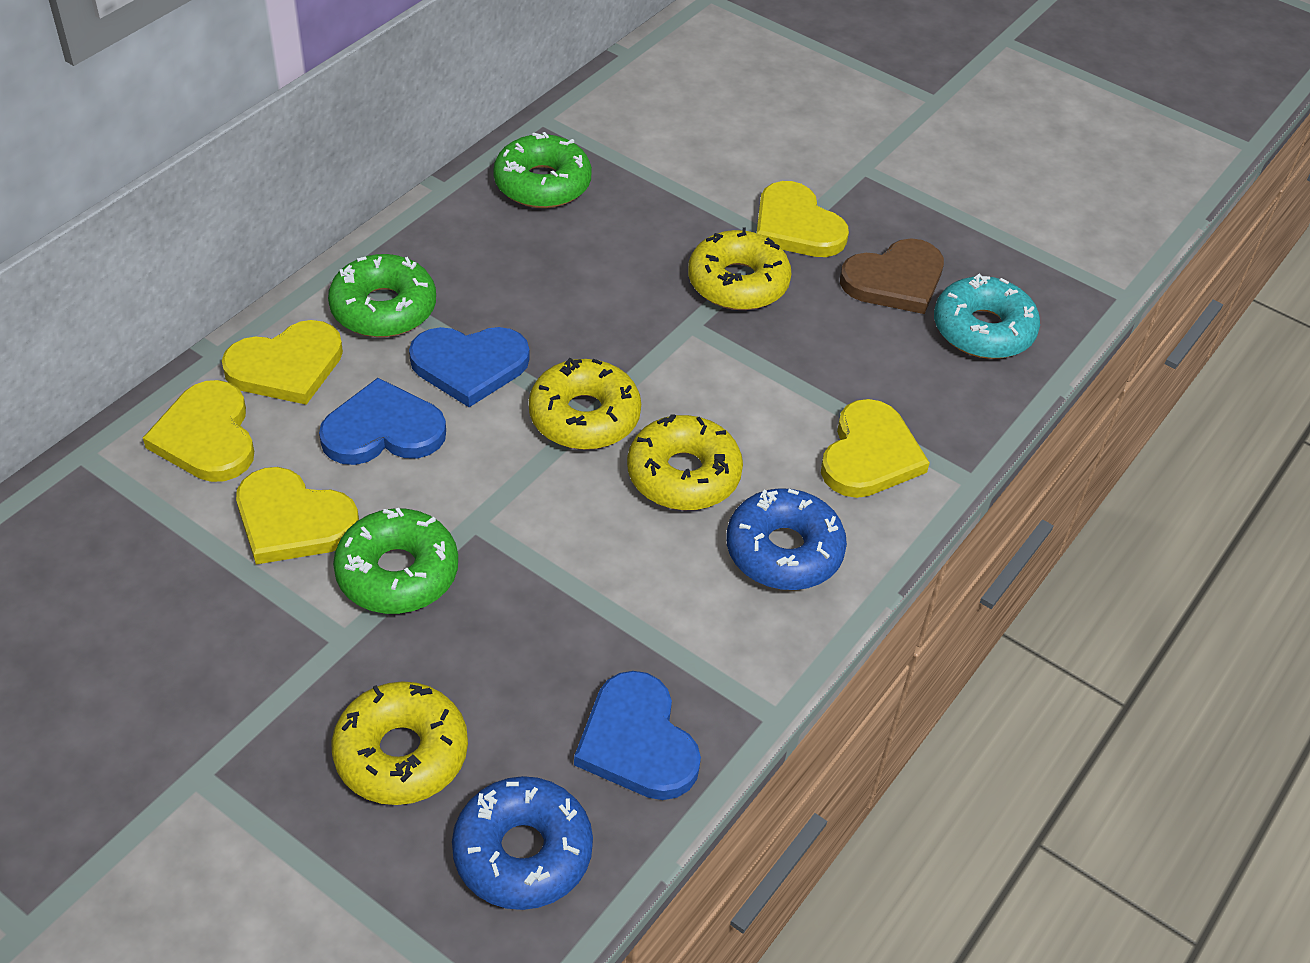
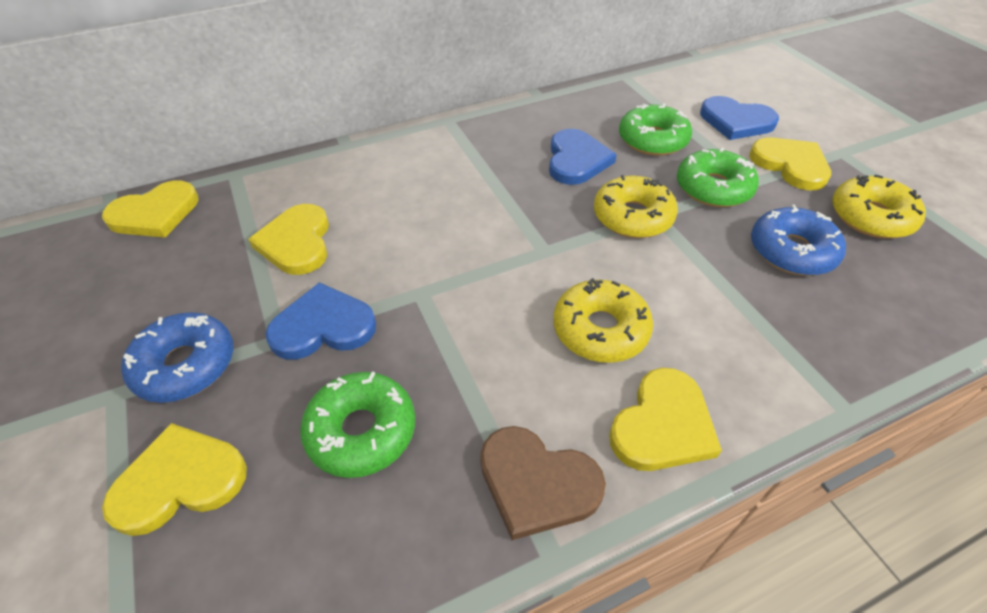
turquoise donut: [934,274,1040,359] = 1 -> none = 0
yellow donut: [331,681,468,805] [529,358,641,450] [627,414,743,510] [688,227,791,310] = 4 -> [553,278,653,363] [594,175,678,238] [832,175,926,239] = 3

